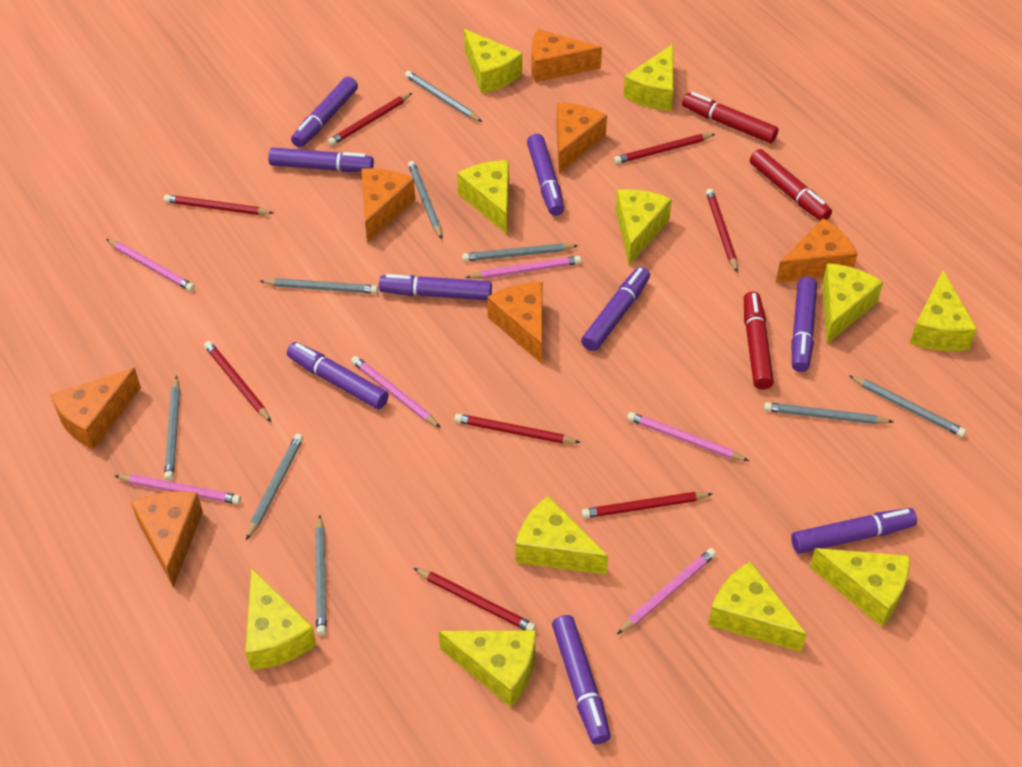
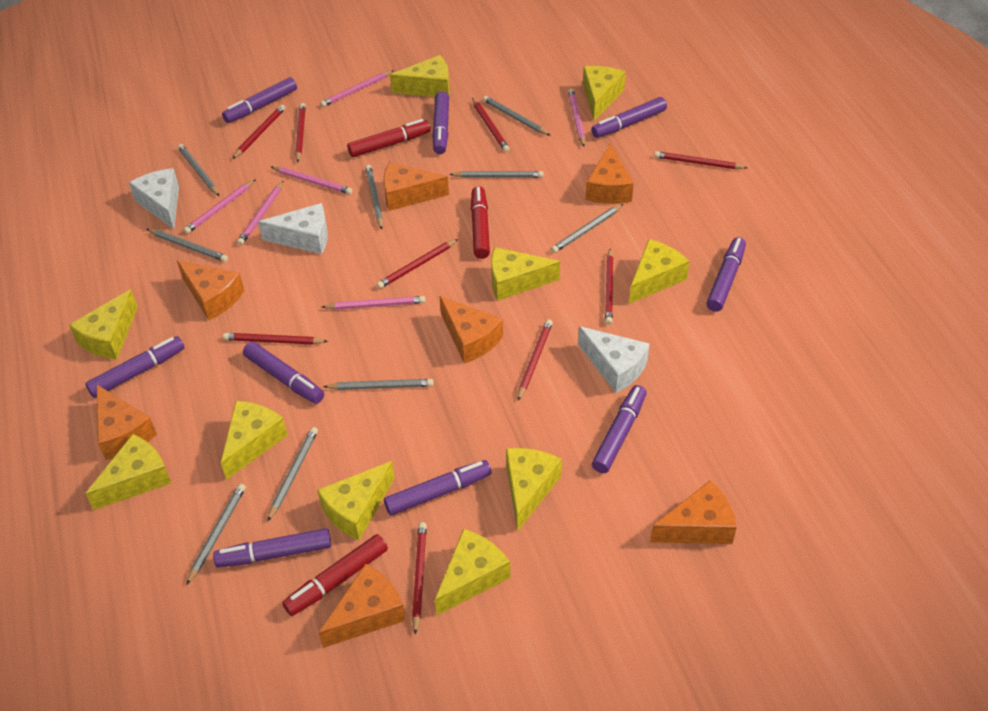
red pencil: [164,195,273,215] [204,341,271,422] [328,93,412,146] [414,568,536,630] [454,414,581,444] [582,492,713,518] [614,134,715,164] [706,189,738,272] = 8 -> [223,333,328,345] [232,105,285,159] [295,103,306,162] [377,239,458,289] [412,522,427,635] [472,98,510,152] [518,319,553,400] [605,249,613,325] [654,151,748,169] = 9
white cheese: none = 0 -> [129,168,179,229] [258,203,328,254] [578,326,650,393] = 3
yellow cheese: [245,568,317,670] [439,630,536,707] [457,160,509,234] [464,29,522,94] [515,495,608,575] [615,189,672,265] [623,44,673,111] [708,561,807,652] [810,548,910,627] [822,263,883,343] [910,270,977,351] = 11 -> [69,289,138,359] [85,434,171,510] [221,401,288,480] [317,461,395,540] [390,55,450,97] [435,529,510,615] [491,247,560,301] [506,448,562,532] [583,66,626,121] [629,239,689,304] = 10

